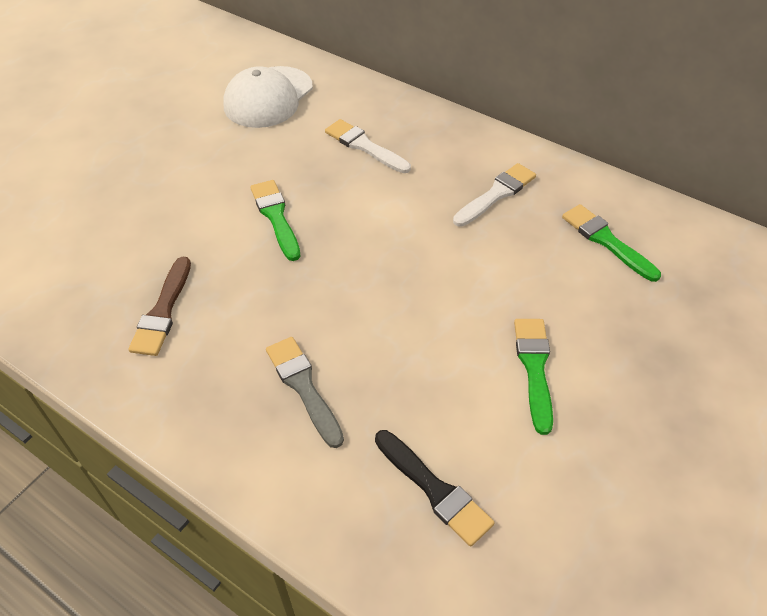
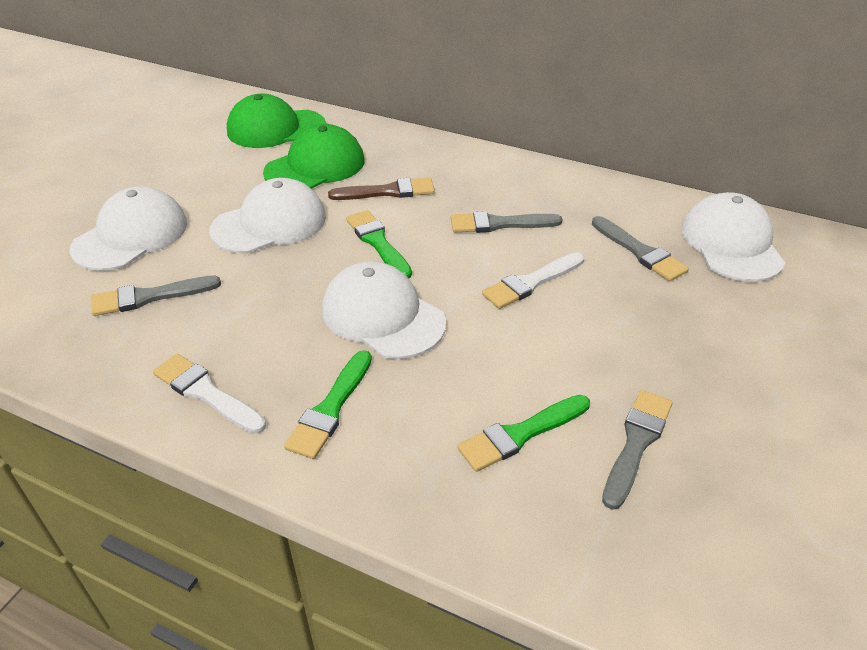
black brush: [375,430,495,547] = 1 -> none = 0
green cap: none = 0 -> [227,94,326,148] [263,124,364,189] = 2
grey brush: [266,337,344,448] = 1 -> [91,275,221,316] [451,211,562,233] [592,216,689,281] [602,390,672,510] = 4
white cap: [223,66,313,128] = 1 -> [70,187,187,271] [209,178,326,254] [322,261,446,359] [681,192,785,282] = 4

